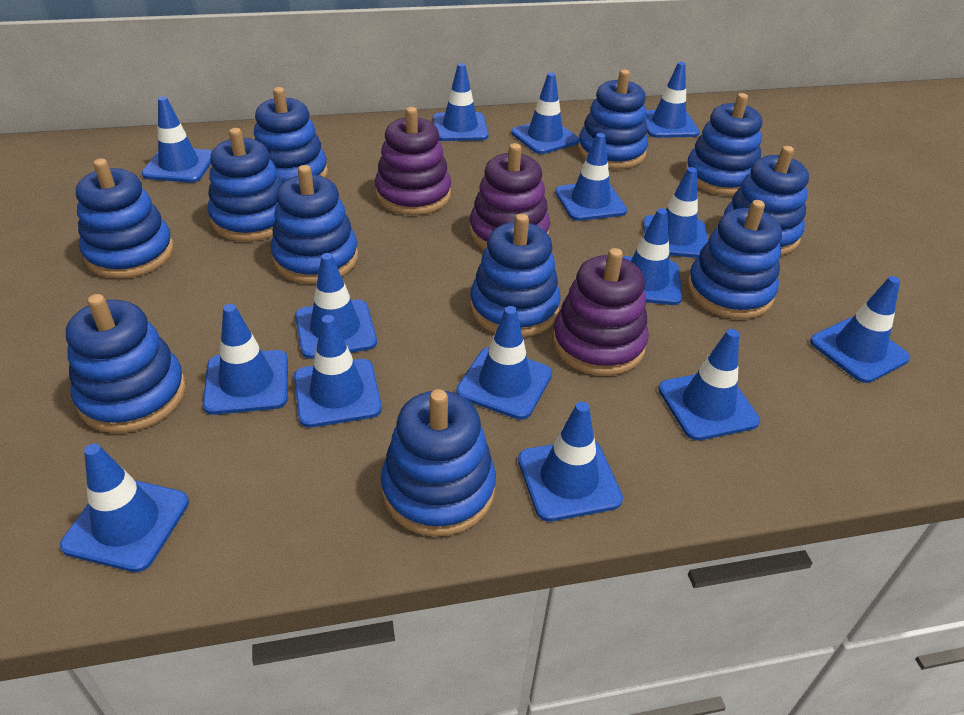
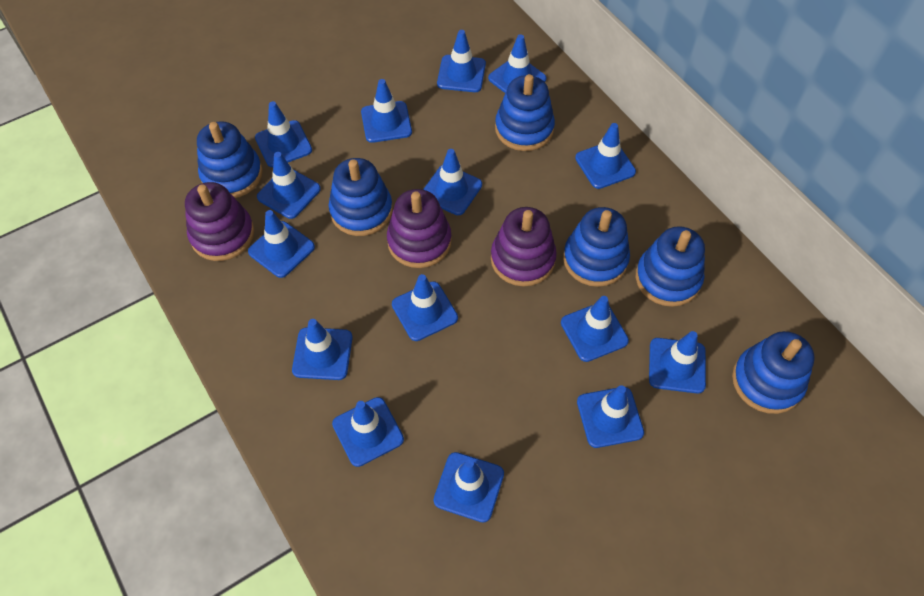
blue stacking toy: [66,294,186,433] [76,158,174,279] [208,128,283,241] [254,87,328,183] [271,165,358,284] [381,389,496,536] [470,213,561,337] [578,69,648,169] [685,93,762,195] [687,200,782,319] [724,146,809,256] = 11 -> [197,121,263,198] [329,158,393,236] [495,74,555,151] [563,207,630,287] [636,226,705,307] [732,331,815,414] = 6

